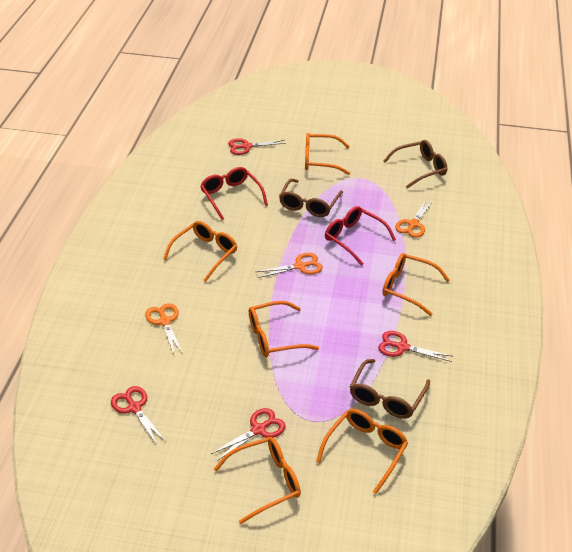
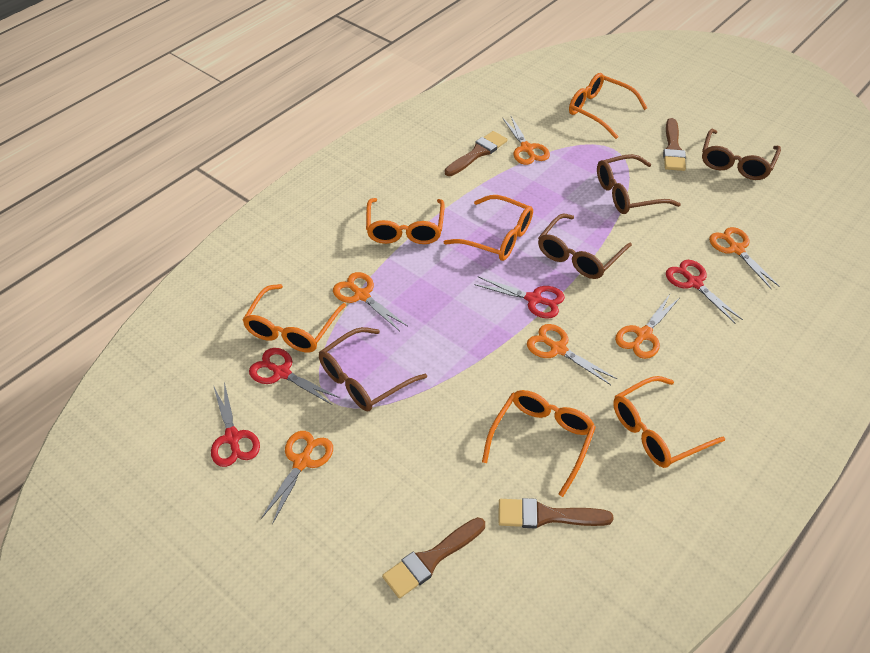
brown brush: none = 0 -> [382,517,485,598] [445,131,508,176] [499,498,614,529] [663,118,686,171] = 4
brown glasses: [279,179,343,217] [350,359,430,419] [383,140,447,189] = 3 -> [319,327,427,411] [538,214,632,279] [597,154,681,214] [702,128,781,180] = 4
orange scissors: [145,303,183,354] [256,253,323,278] [395,200,433,238] = 3 -> [261,431,333,525] [333,272,408,331] [503,116,550,165] [527,324,617,385] [615,294,679,359] [709,227,780,289] = 6
red glasses: [200,167,268,220] [325,206,396,266] = 2 -> none = 0

